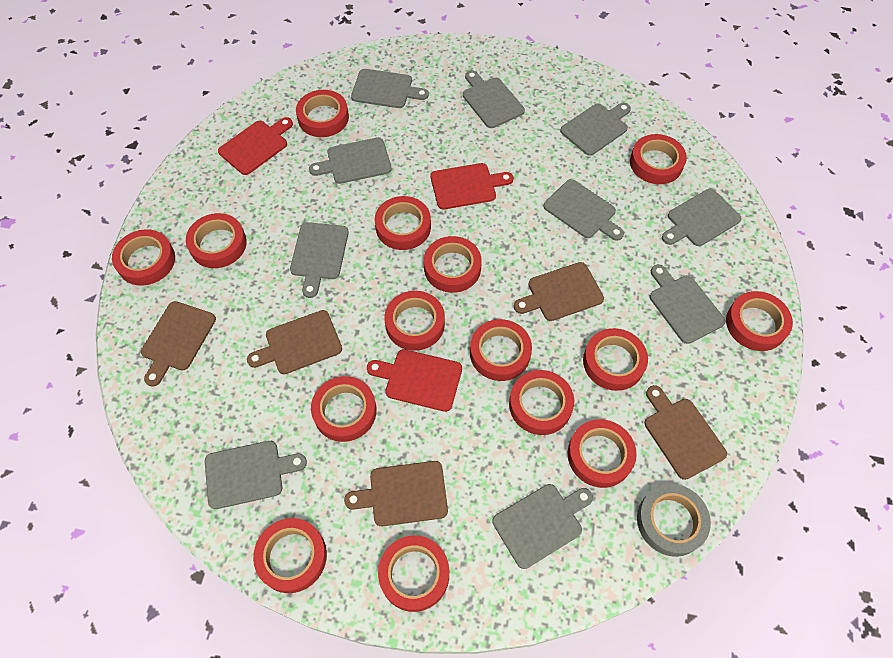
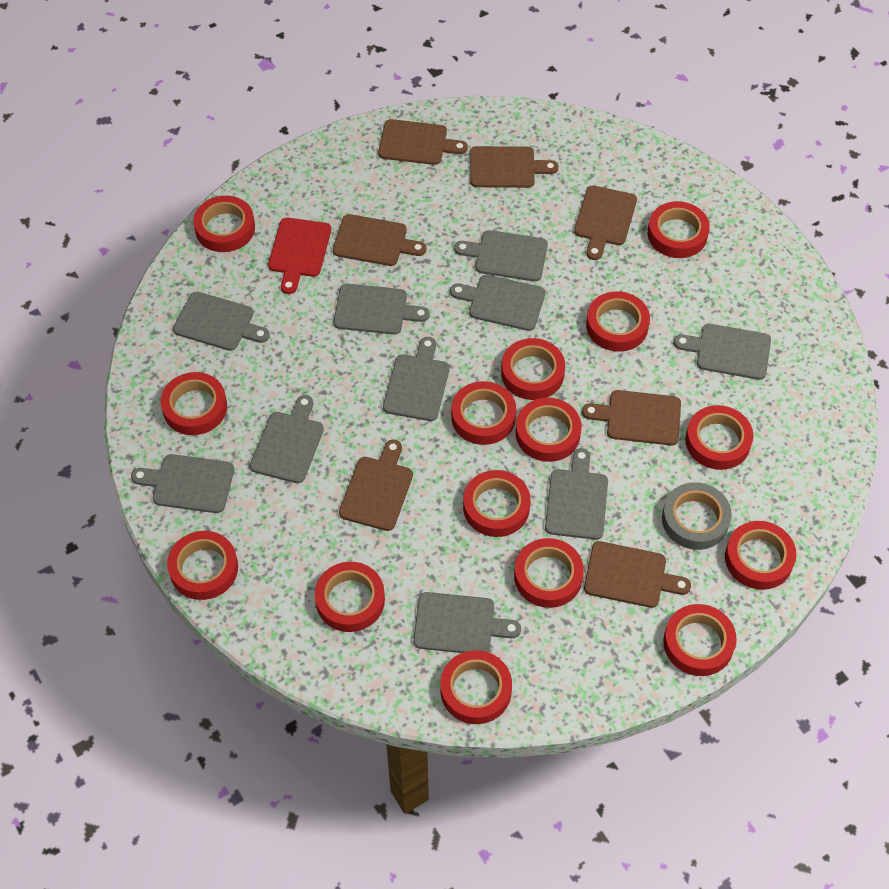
brown cutting board: [141,301,216,387] [247,310,342,374] [344,461,448,526] [514,262,604,321] [644,385,727,480] = 5 -> [333,214,426,266] [339,440,413,531] [378,119,468,165] [470,146,558,188] [574,185,637,260] [582,390,681,446] [584,541,691,608] = 7
red cutting board: [218,117,293,175] [367,349,462,412] [431,163,513,209] = 3 -> [268,218,331,294] = 1

